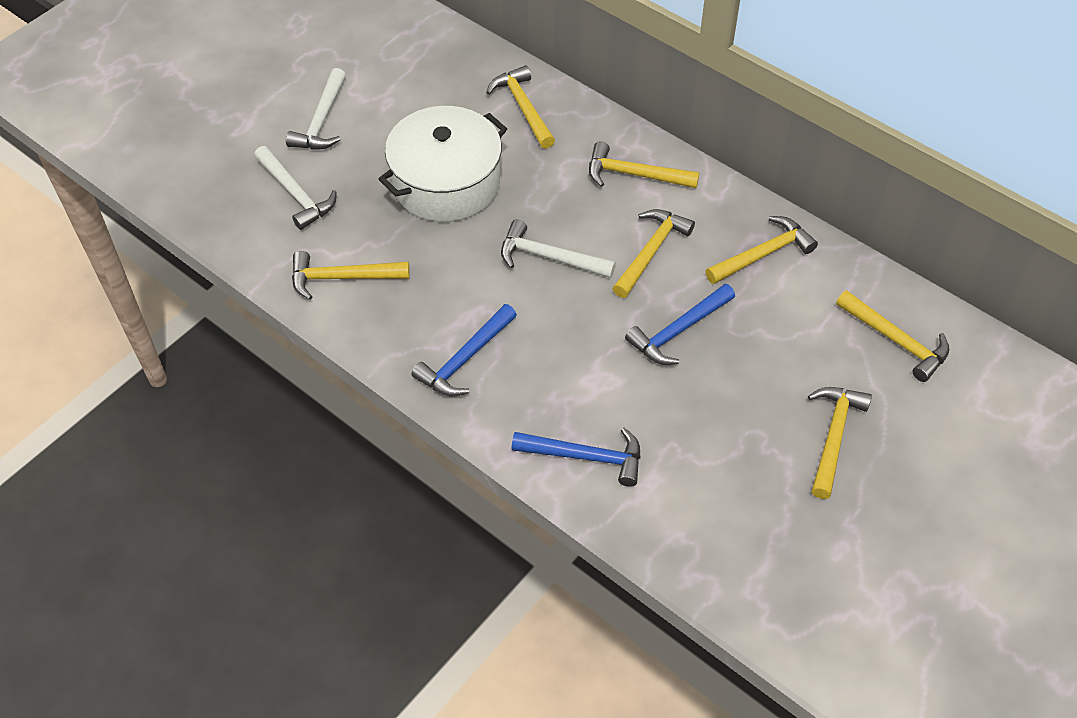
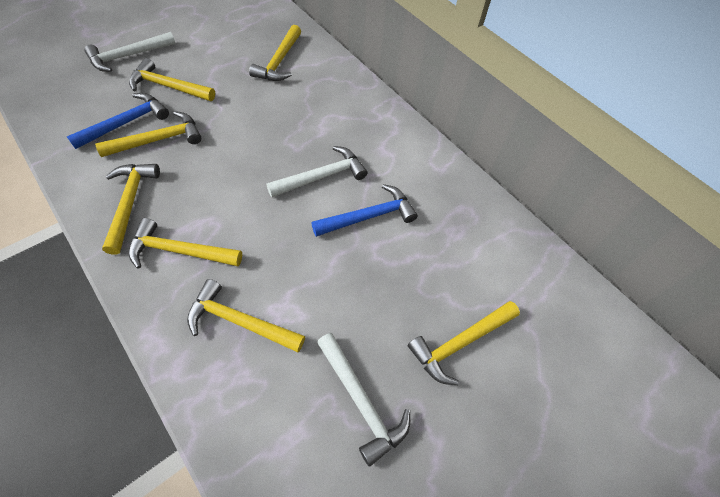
blue hammer: [412,304,517,397] [512,427,640,487] [625,284,735,365] = 3 -> [67,93,169,149] [311,184,418,237] = 2
white pot: [379,106,507,222] = 1 -> none = 0

